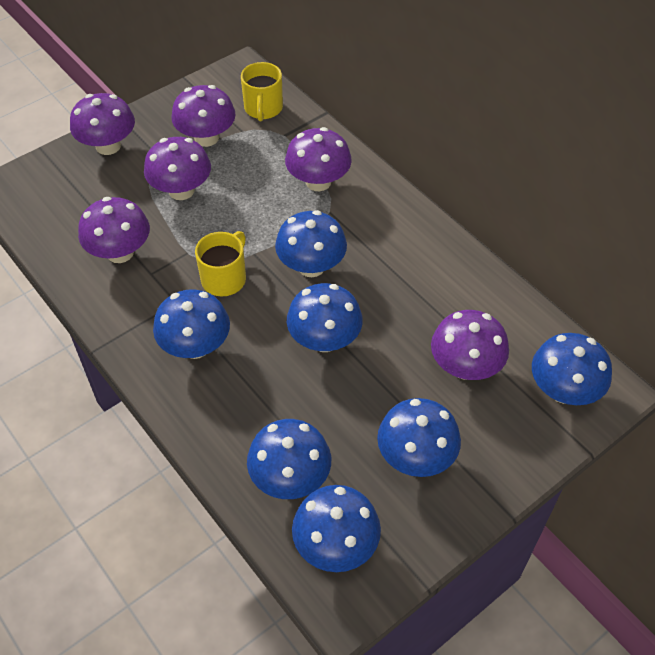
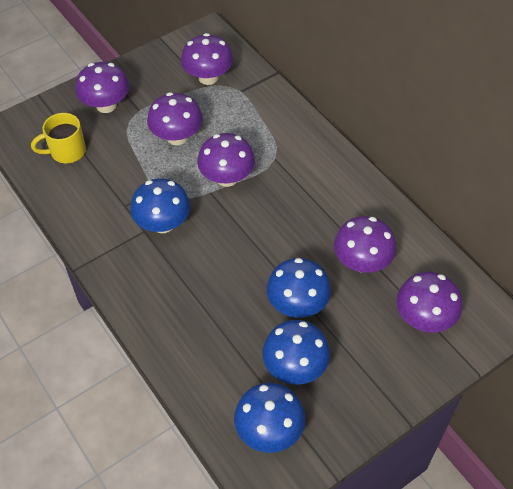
blue mushroom: [153,290,230,359] [247,419,331,499] [275,210,347,277] [287,283,363,352] [292,485,381,572] [377,398,461,477] [532,333,612,405] = 7 -> [130,178,191,233] [234,383,305,453] [262,320,330,384] [267,258,331,318] = 4
yellow mug: [195,231,246,296] [241,62,283,121] = 2 -> [31,113,86,163] = 1

